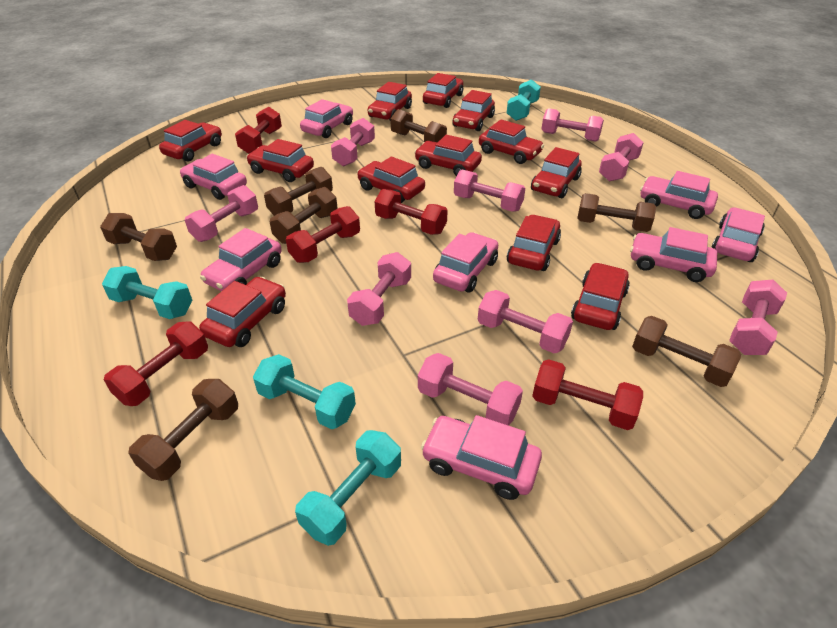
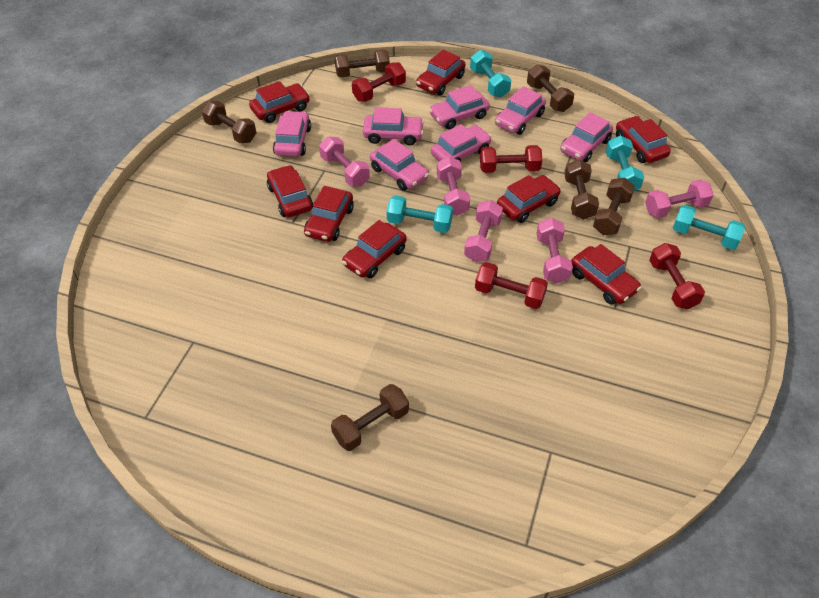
brown dumbbell: [100,213,177,261] [128,379,238,481] [264,167,333,216] [270,187,338,244] [390,109,447,143] [577,193,656,232] [632,316,741,387] = 7 -> [202,101,256,143] [331,384,409,451] [334,49,390,78] [527,64,574,112] [565,160,599,219] [593,178,635,235] = 6
pink car: [180,154,247,200] [200,228,282,291] [300,99,353,138] [421,415,542,500] [433,232,498,293] [630,227,718,282] [640,171,718,219] [712,207,765,262] = 8 -> [273,111,311,157] [363,107,424,145] [370,139,429,191] [429,85,490,129] [431,124,492,162] [495,86,546,135] [560,112,613,162] = 7
pink dumbbell: [185,185,258,242] [331,118,375,166] [347,252,411,326] [418,353,523,426] [454,170,525,212] [478,290,573,353] [541,108,604,142] [599,133,644,181] [729,280,787,355] = 9 -> [319,136,370,186] [437,156,470,216] [464,200,503,262] [537,218,573,283] [645,180,714,218] = 5
red car: [159,120,222,162] [199,277,286,347] [246,139,314,182] [357,156,425,203] [368,82,412,120] [414,135,482,176] [423,73,463,108] [452,90,495,131] [479,119,544,164] [507,215,561,271] [531,147,582,198] [571,263,630,330] = 12 -> [249,81,310,123] [267,165,313,217] [304,186,354,242] [342,220,406,278] [416,50,465,95] [497,175,561,223] [571,244,641,305] [616,116,671,163] = 8
red dumbbell: [104,321,208,406] [235,107,282,154] [286,206,360,263] [375,189,448,235] [532,359,643,430] = 5 -> [352,62,406,102] [475,262,548,309] [480,145,542,173] [649,243,705,309] = 4

